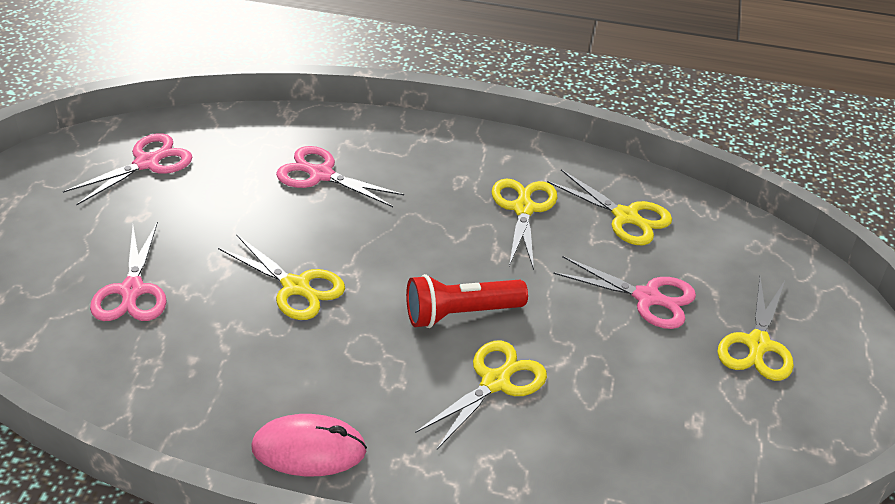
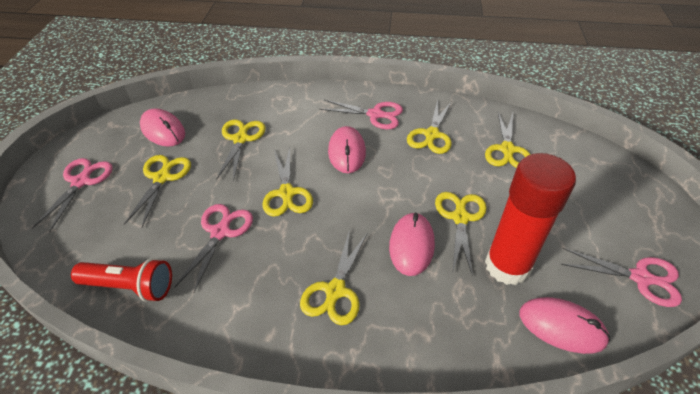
pink mouse: [251,414,367,476] = 1 -> [140,108,185,147] [328,126,366,173] [389,212,435,276] [519,297,610,354] = 4
red glue stick: none = 0 -> [485,153,576,285] = 1
yellow scissors: [218,234,345,320] [415,340,547,449] [492,179,557,270] [547,169,672,245] [717,277,794,381] = 5 -> [124,155,191,227] [216,119,266,182] [262,148,313,217] [300,229,368,325] [407,100,452,154] [435,192,487,276] [485,112,531,168] = 7

